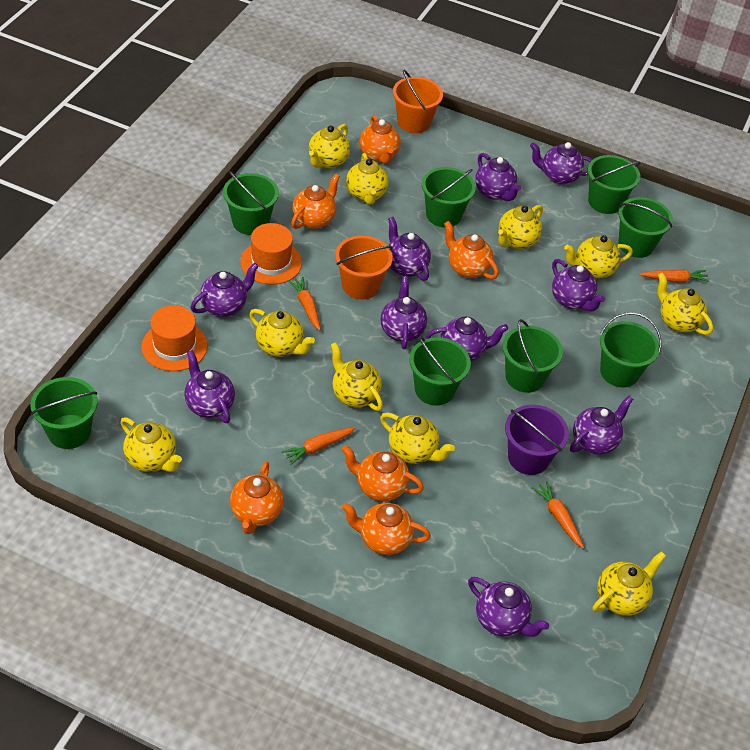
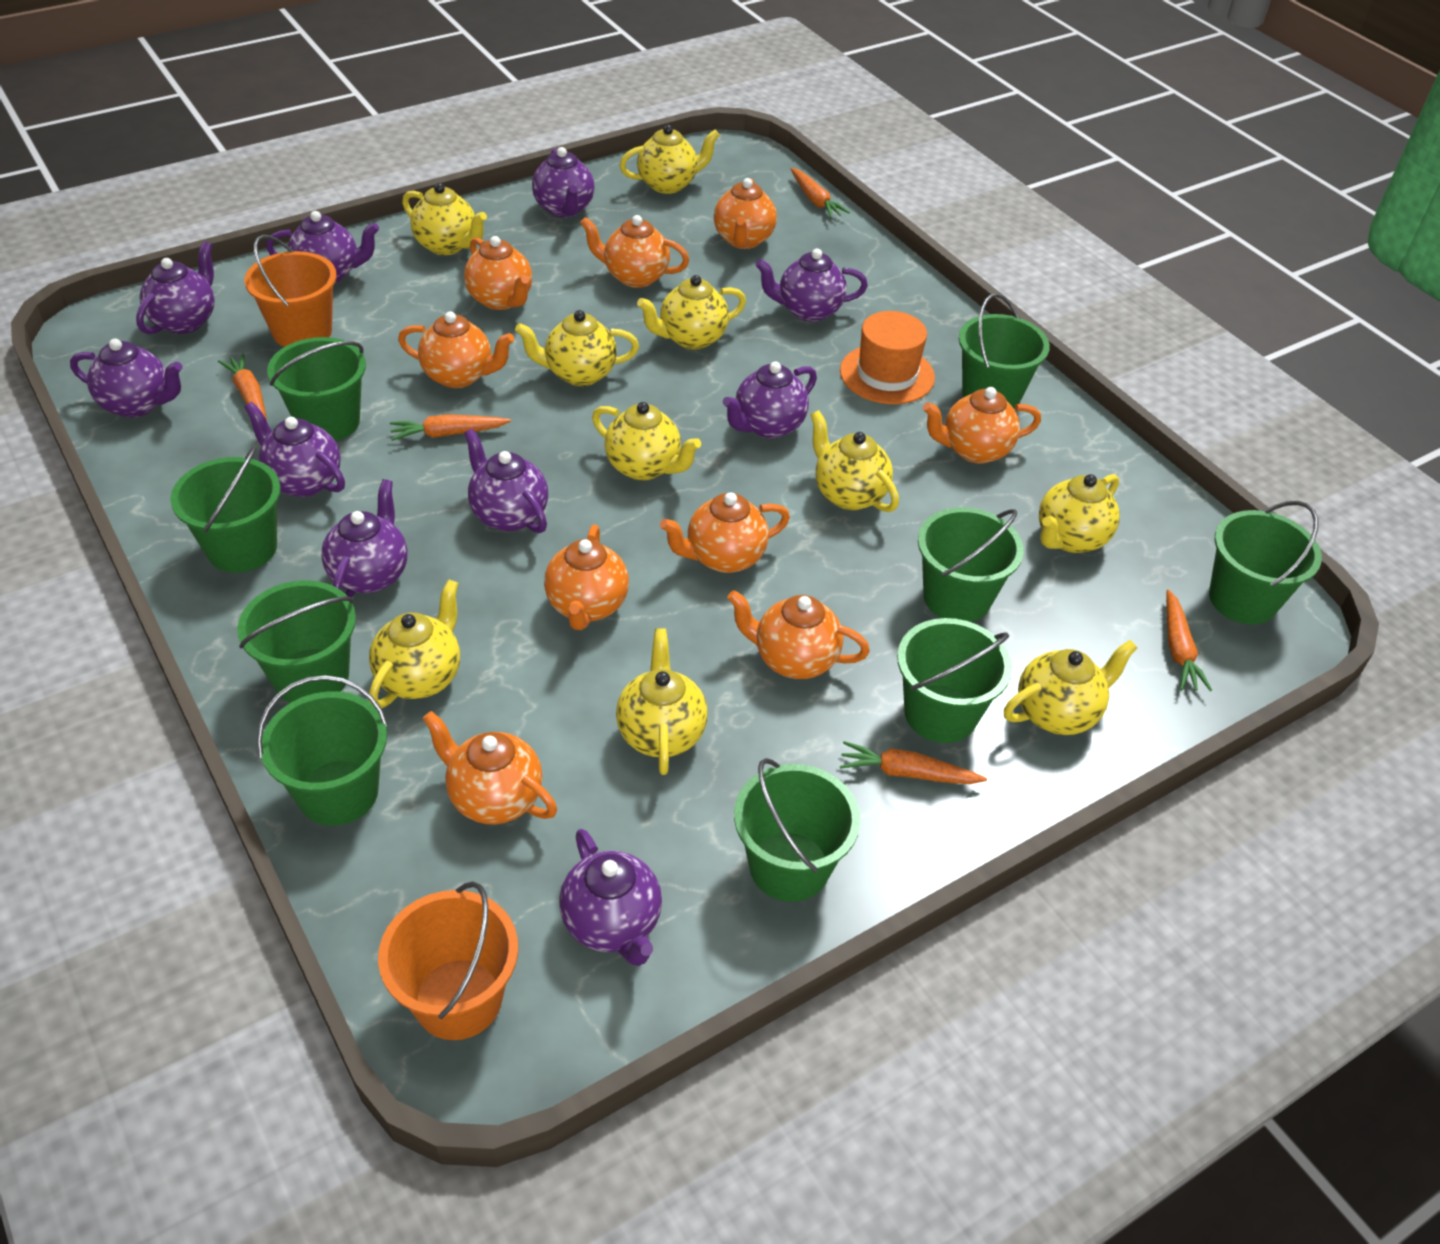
green bucket: [31,377,98,449] [223,171,279,235] [409,336,471,406] [422,167,476,228] [502,319,563,393] [588,155,641,214] [600,312,662,388] [618,197,673,258] = 8 -> [170,445,281,573] [237,580,356,703] [257,675,388,826] [267,337,366,441] [734,758,860,902] [897,618,1012,743] [918,507,1024,622] [959,293,1050,409] [1209,501,1322,624] = 9
orange carrot: [282,427,356,465] [288,277,321,331] [532,481,584,549] [639,270,709,283] = 4 -> [218,353,267,421] [390,414,511,441] [790,168,850,218] [840,741,987,784] [1166,590,1212,691] = 5
orange hat: [141,305,208,371] [241,223,302,285] = 2 -> [840,311,935,404] = 1
orange teapot: [230,461,284,534] [291,173,340,229] [342,445,424,501] [342,503,431,555] [359,115,401,164] [444,221,499,279] = 6 -> [398,311,514,388] [422,711,557,824] [464,236,532,310] [544,524,629,630] [580,215,689,288] [660,492,790,573] [714,178,777,249] [727,590,870,679] [923,387,1041,464] = 9
purple bucket: [505,405,569,475] = 1 -> none = 0

